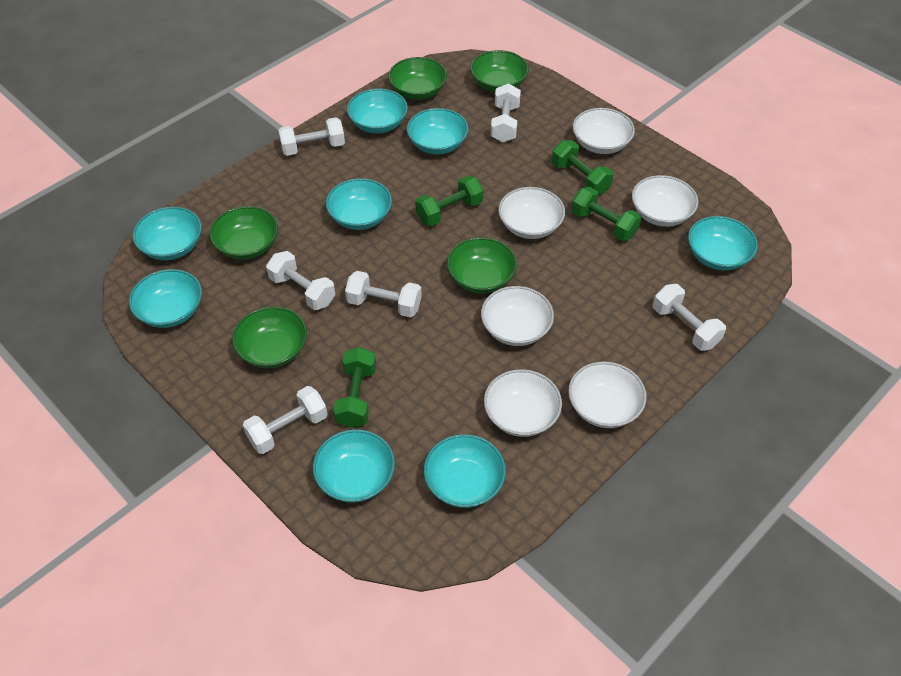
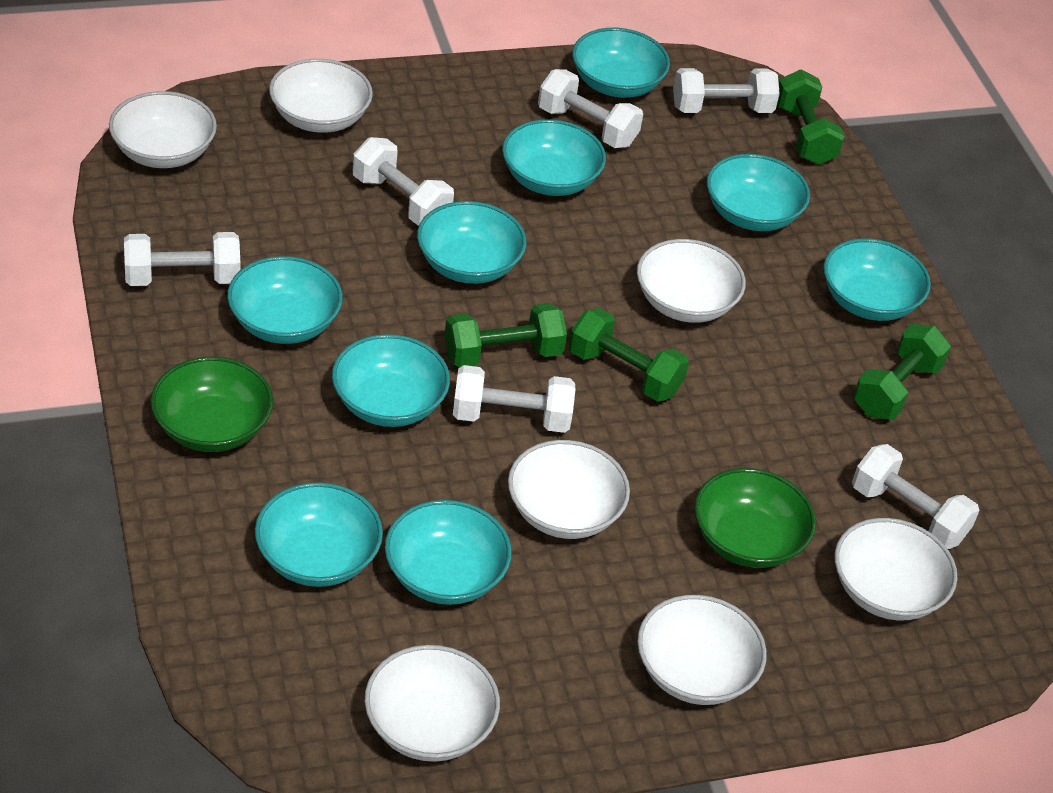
green bowl: [210,206,278,260] [232,307,307,368] [388,57,447,100] [447,237,517,293] [470,50,529,92] = 5 -> [151,357,273,452] [694,468,816,568] = 2
turquoise bowl: [129,269,202,328] [133,207,202,260] [313,429,395,503] [326,178,392,230] [347,89,408,134] [407,108,468,154] [424,434,506,508] [688,216,758,270] = 8 -> [227,256,343,344] [255,483,383,587] [332,334,450,427] [385,500,512,605] [417,201,527,284] [502,119,606,196] [572,28,670,98] [707,154,810,231] [823,239,931,321] = 9
white bowl: [481,286,554,346] [484,369,562,437] [498,187,565,239] [568,361,646,428] [573,108,635,154] [632,175,698,227] = 6 -> [109,91,217,168] [269,59,373,133] [365,645,500,762] [508,440,630,539] [637,239,746,323] [637,595,767,705] [835,518,958,620] = 7

